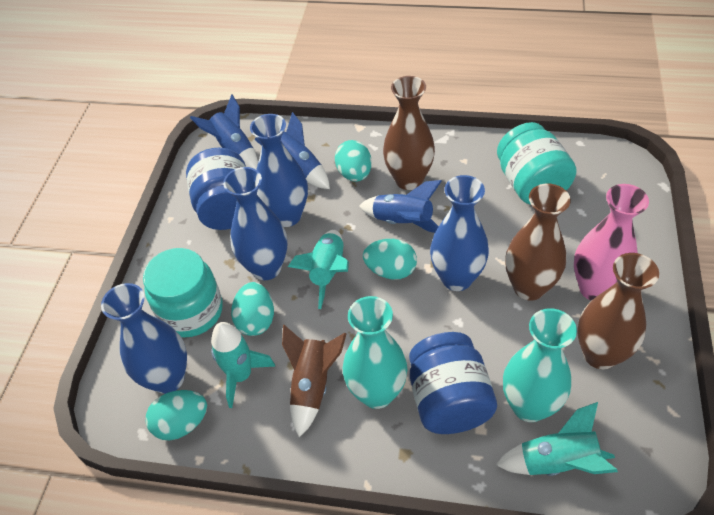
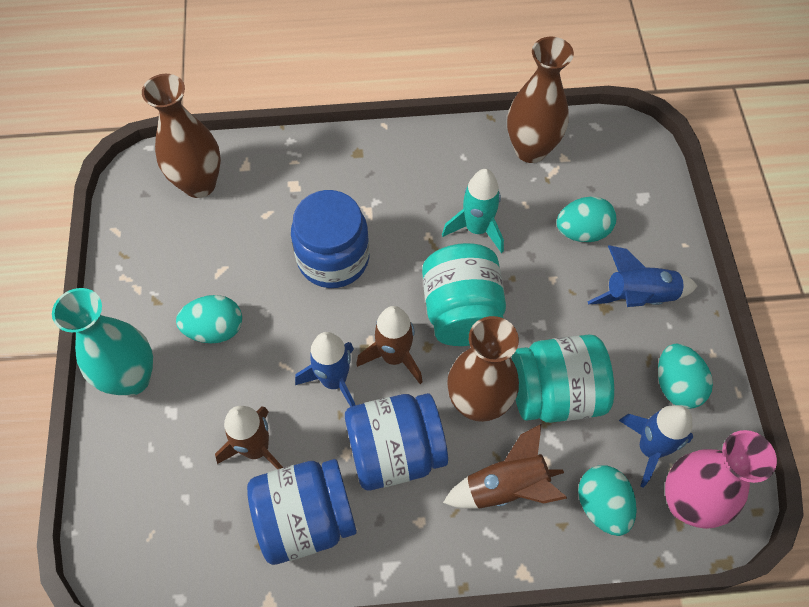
blue jar: [186,148,246,230] [409,332,497,434] = 2 -> [247,459,357,565] [291,190,370,288] [345,393,448,490] = 3
blue vase: [101,283,187,394] [223,167,287,280] [250,114,308,227] [430,175,489,291] = 4 -> none = 0
brown rocket: [282,325,347,437] = 1 -> [215,406,283,469] [356,306,423,384] [443,424,567,509] = 3
turquoise rocket: [211,322,276,408] [288,230,349,309] [496,402,618,476] = 3 -> [442,169,504,253] = 1
turquoise vase: [343,296,407,409] [503,308,577,422] = 2 -> [52,288,153,396] = 1

